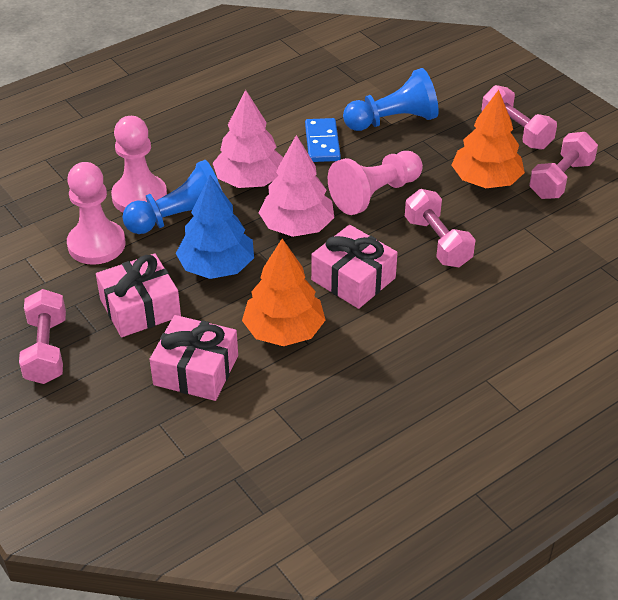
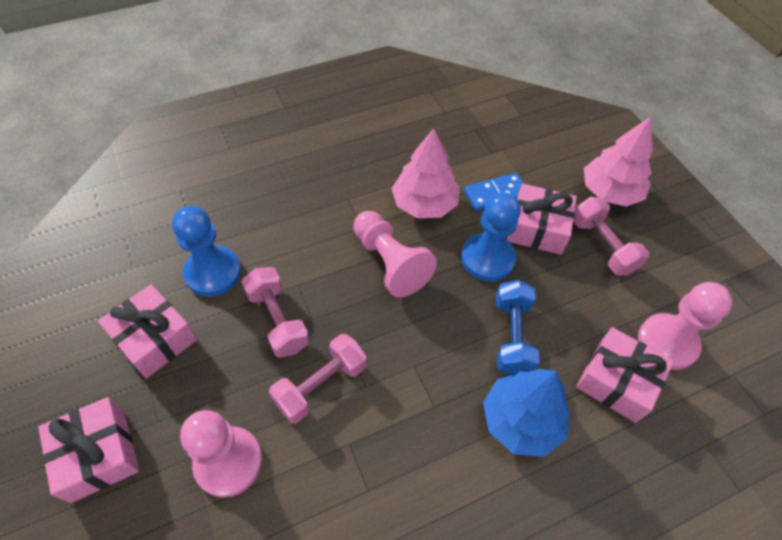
blue dumbbell: none = 0 -> [496,280,539,375] = 1
orange tree: [242,239,326,346] [452,90,525,188] = 2 -> none = 0
pink dumbbell: [19,289,66,384] [405,189,475,267] [482,85,557,150] [529,132,598,199] = 4 -> [242,267,310,358] [269,334,367,423] [573,197,649,276] = 3
pink gift: [96,253,181,337] [149,315,238,401] [311,225,398,309] = 3 -> [38,397,140,503] [98,284,197,378] [507,184,577,255] [576,327,674,423] = 4

